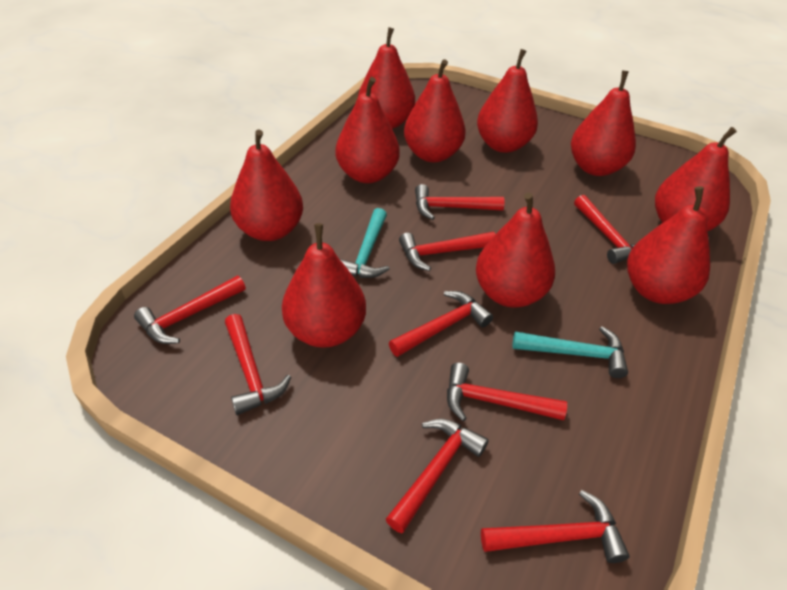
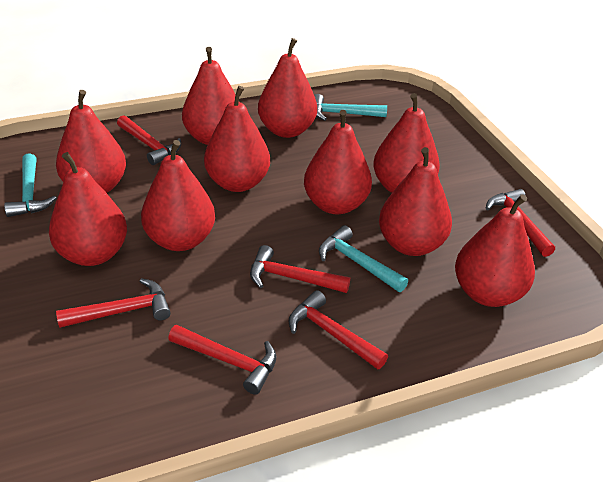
red hammer: [134,276,246,344] [225,314,291,415] [386,419,489,533] [389,291,493,357] [399,232,495,271] [415,184,504,220] [447,363,567,421] [481,490,630,563] [574,195,636,264] = 9 -> [56,278,171,328] [117,115,181,165] [168,325,277,395] [250,245,350,293] [289,290,388,370] [486,189,555,257] = 6
turquoise hammer: [340,208,390,278] [513,326,628,378] = 2 -> [4,153,56,217] [314,94,387,121] [319,225,408,292] = 3

